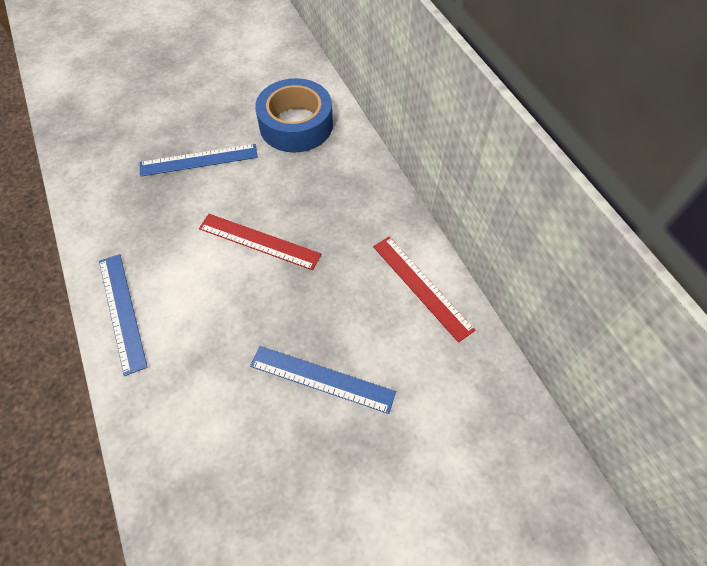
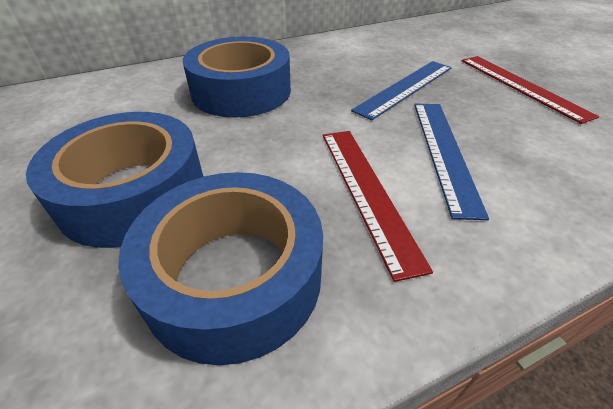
blue ruler: [99,254,148,376] [140,144,258,177] [250,346,396,414] = 3 -> [351,61,452,120] [414,104,489,220] = 2
blue tape: [255,78,333,153] = 1 -> [26,112,203,248] [118,172,323,365] [183,36,291,118] = 3

